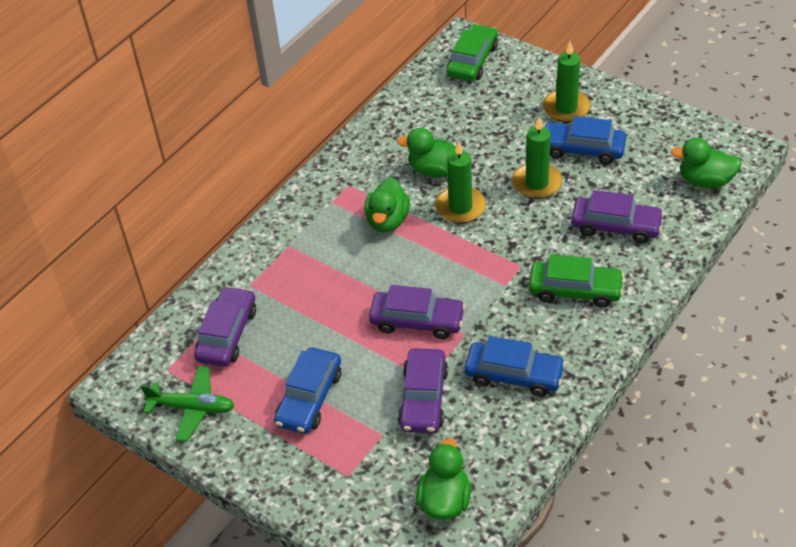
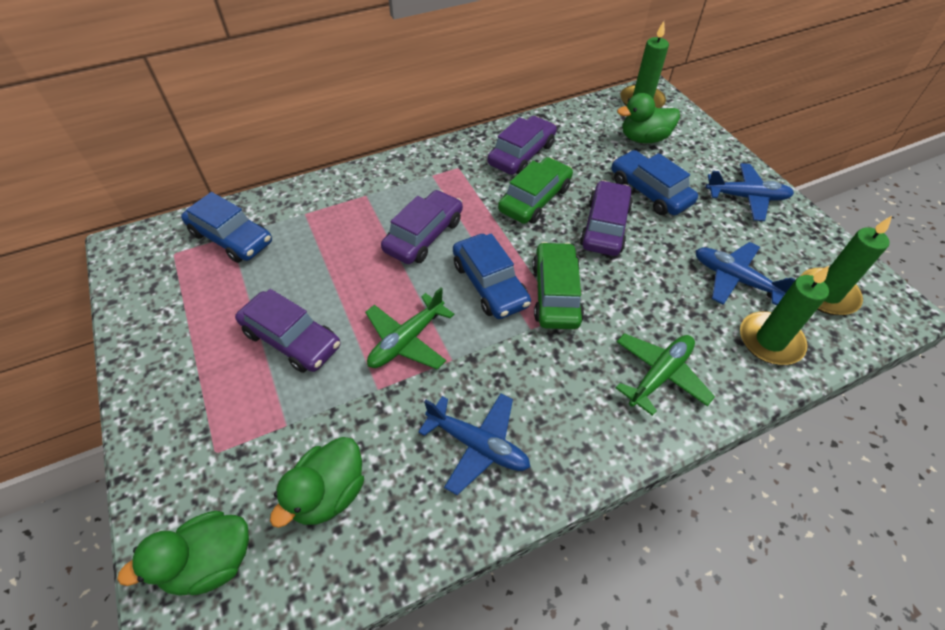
blue plane: none = 0 -> [418,393,530,495] [695,242,796,305] [705,163,794,221] = 3
green duck: [364,178,410,232] [397,128,464,178] [416,438,471,520] [671,138,742,188] = 4 -> [117,511,249,596] [270,437,364,528] [617,93,680,143] = 3
green plane: [141,366,235,442] = 1 -> [365,287,454,369] [616,333,715,416] = 2

